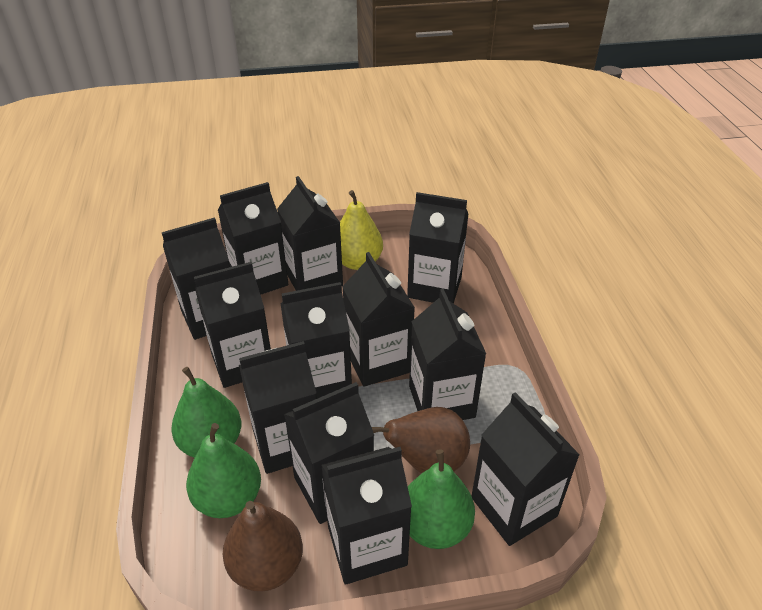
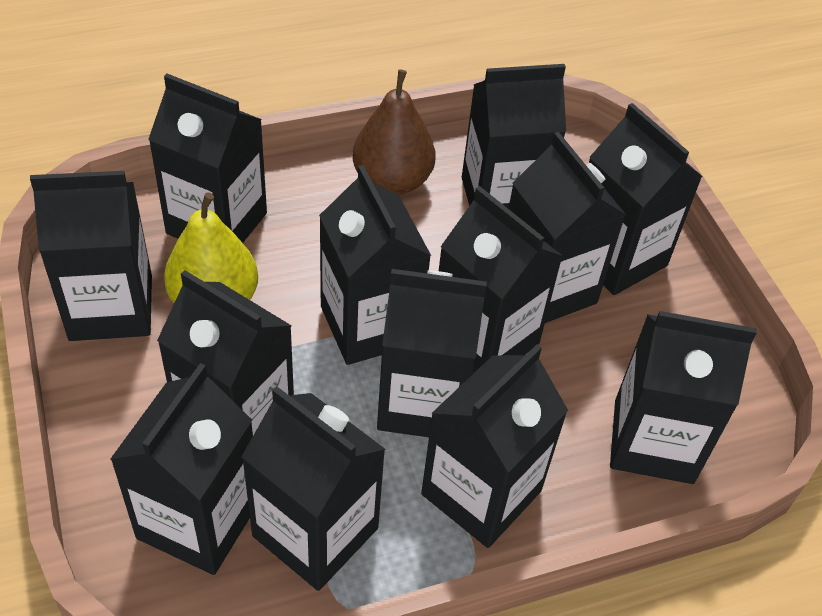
black carton: [162,217,230,340] [194,262,271,388] [218,182,289,295] [239,341,317,474] [277,176,343,291] [280,282,352,399] [284,382,374,524] [321,447,412,585] [342,252,415,387] [407,192,468,304] [409,289,486,420] [472,392,580,546] = 12 -> [30,171,152,341] [110,363,253,575] [148,74,267,243] [157,270,294,435] [242,386,386,591] [319,165,431,365] [377,269,487,437] [421,345,568,548] [439,186,563,374] [462,64,566,209] [509,132,626,323] [589,103,703,295] [610,311,757,484] = 13
brown pear: [223,501,303,592] [372,407,470,474] = 2 -> [353,69,435,195] = 1
green pear: [171,367,241,458] [186,423,261,518] [408,449,475,549] = 3 -> none = 0

